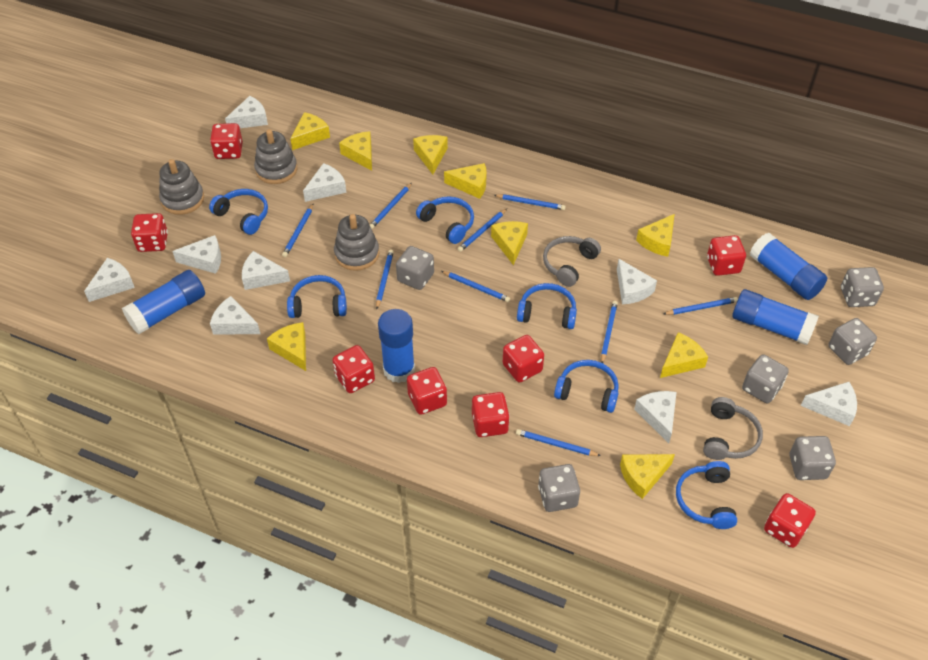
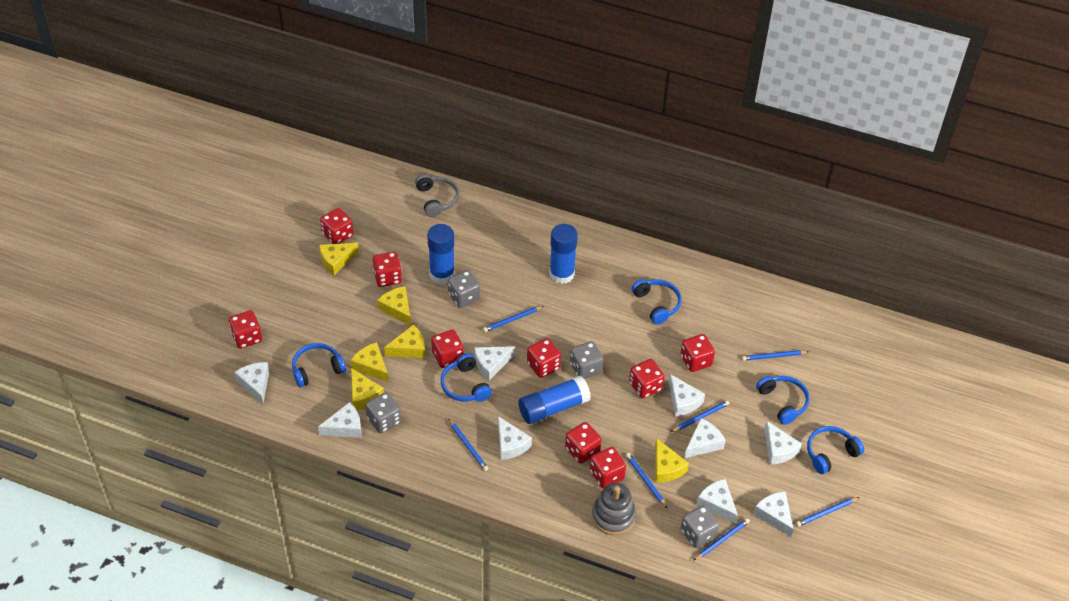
blue glue stick: [122,270,205,334] [378,309,415,383] [732,289,819,345] [750,233,827,300] = 4 -> [427,224,455,284] [519,376,591,424] [549,224,578,284] = 3
blue headphones: [209,189,268,235] [287,275,347,318] [416,196,474,244] [517,283,577,329] [554,360,619,413] [676,461,737,529] = 6 -> [292,343,346,387] [441,353,492,402] [632,279,682,325] [756,376,810,425] [807,426,864,474] = 5
blue pencil: [282,204,313,257] [370,183,412,229] [376,250,394,310] [441,271,510,302] [458,209,507,252] [494,194,566,210] [516,429,601,456] [601,301,618,363] [663,297,738,315] = 9 -> [449,419,488,471] [483,306,544,332] [626,453,668,509] [671,400,730,432] [693,518,750,561] [742,350,809,361] [796,497,859,527] = 7
grey dice: [396,246,434,290] [538,464,580,512] [742,354,789,403] [789,436,836,480] [828,318,877,365] [841,267,884,307] = 6 -> [365,392,401,433] [448,270,480,308] [570,341,603,379] [681,505,720,548] = 4
grey headphones: [543,236,601,287] [703,397,763,460] = 2 -> [415,174,459,217] = 1
grey stacking toy: [159,159,204,215] [254,129,297,184] [334,214,379,271] = 3 -> [592,483,636,535] = 1
red dice: [131,213,168,252] [210,123,243,159] [332,345,375,393] [407,367,447,415] [472,392,510,437] [503,335,544,382] [707,235,746,276] [764,493,816,548] = 8 -> [229,310,262,349] [320,208,353,244] [373,252,402,287] [431,329,464,368] [527,338,561,378] [565,422,602,464] [590,447,626,488] [629,359,665,399] [680,334,715,372] = 9
yellow cheese: [267,322,306,371] [290,112,330,150] [339,131,372,171] [413,135,448,175] [444,163,487,199] [491,221,528,265] [620,454,675,499] [636,214,674,257] [660,332,708,378] = 9 -> [319,243,359,275] [351,342,388,382] [351,368,384,410] [377,286,411,326] [384,324,425,358] [655,438,689,482] = 6

